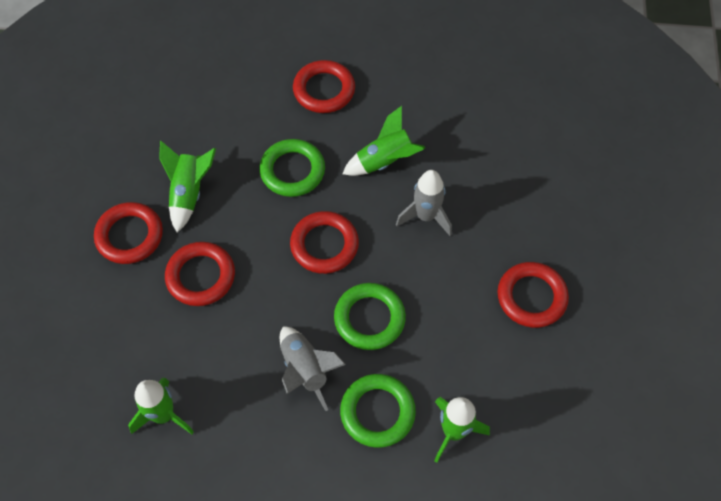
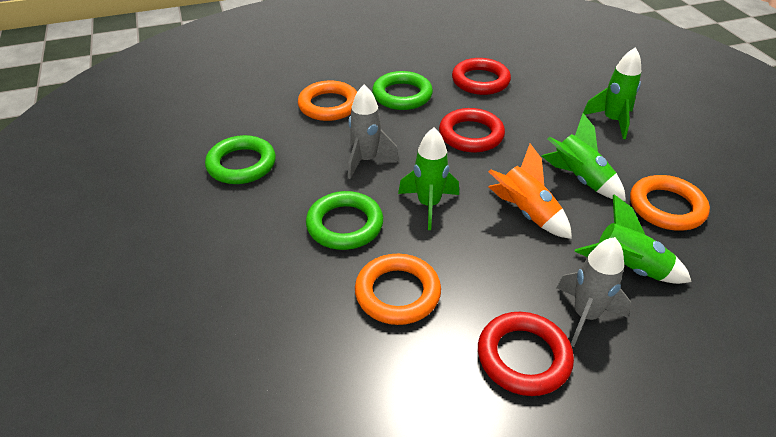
orange ring: none = 0 -> [298,81,357,121] [355,254,441,325] [630,175,710,231] = 3
orange rocket: none = 0 -> [488,143,572,239] = 1
red ring: [94,202,163,264] [165,242,235,306] [290,211,359,274] [293,60,355,113] [497,262,569,328] = 5 -> [439,108,505,153] [452,58,511,95] [478,312,574,396] = 3

